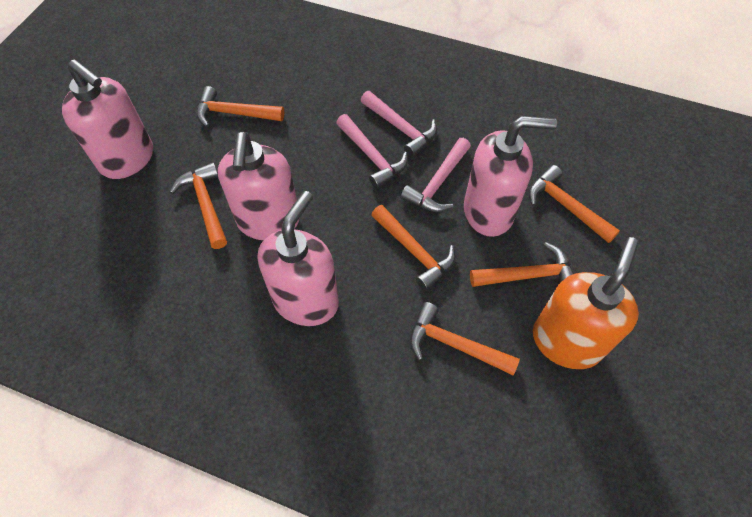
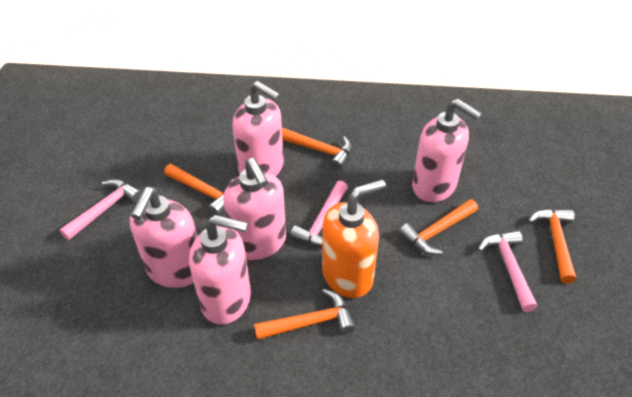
orange hammer: [170,163,227,249] [196,86,284,127] [371,205,456,291] [410,302,520,375] [470,242,574,287] [529,165,620,243] = 6 -> [164,164,233,215] [254,289,355,340] [282,128,351,169] [399,199,478,255] [528,209,576,284] = 5
pink soap dispenser: [62,60,153,179] [218,132,300,240] [258,191,339,326] [464,116,557,237] = 4 -> [130,187,197,288] [189,215,251,325] [223,158,286,260] [233,81,284,176] [412,99,482,202] = 5

